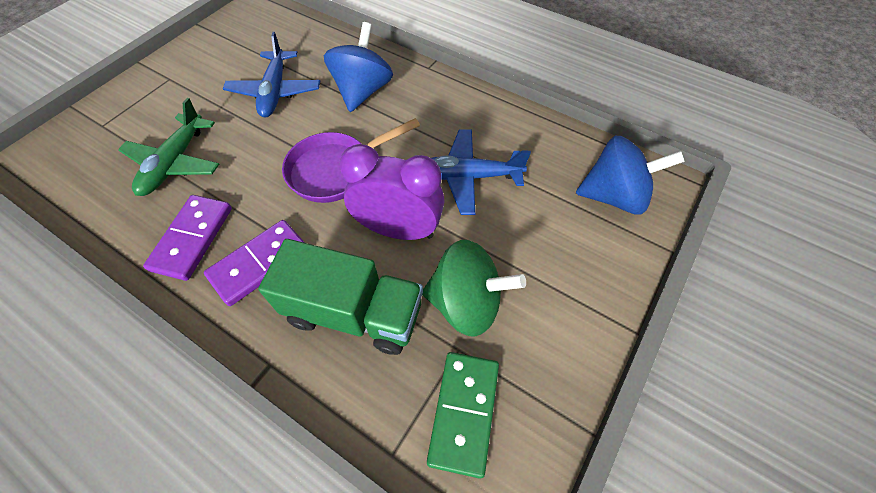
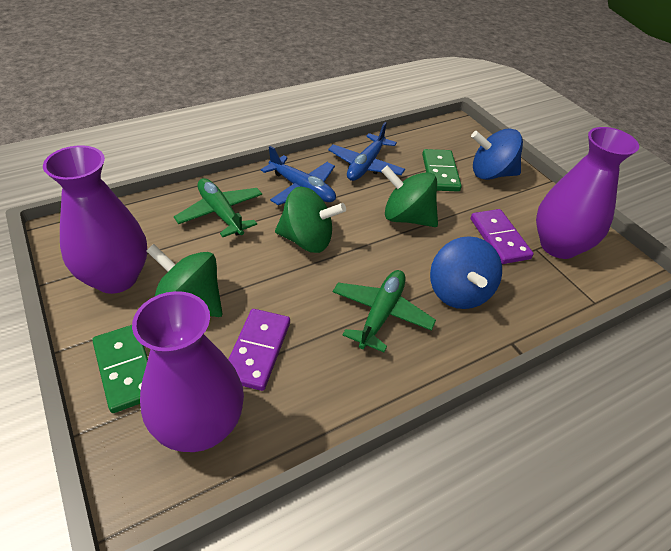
green domino: [427,352,499,479] = 1 -> [92,325,148,413] [422,149,462,191] = 2
green plane: [118,98,219,196] = 1 -> [174,178,262,237] [333,270,436,352] = 2
green spinning top: [422,240,526,337] = 1 -> [146,244,223,317] [275,187,346,253] [381,165,438,227] = 3
green truck: [258,239,423,355] = 1 -> none = 0
purple clock: [339,144,445,240] = 1 -> none = 0
purple pan: [282,118,420,203] = 1 -> none = 0
purple vase: none = 0 -> [43,145,147,294] [132,291,244,452] [536,127,639,259] = 3

